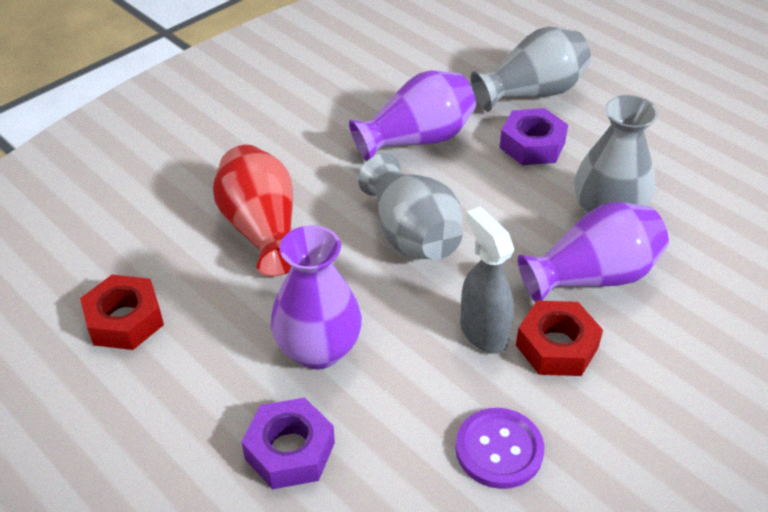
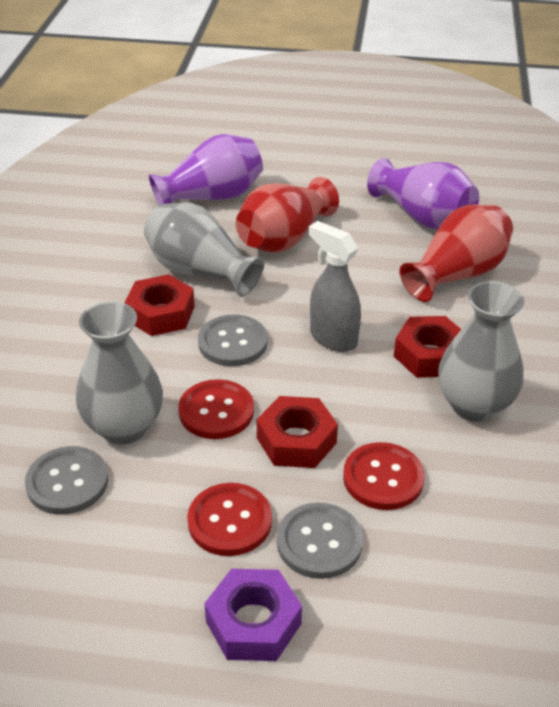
grey button: none = 0 -> [25,446,109,515] [198,314,268,366] [277,503,363,579] = 3
purple button: [455,408,544,489] = 1 -> none = 0
purple nut: [242,398,335,489] [499,108,568,165] = 2 -> [204,569,302,661] = 1
purple vase: [270,225,362,369] [349,70,476,161] [518,202,669,302] = 3 -> [149,134,263,205] [367,158,479,229] = 2
red button: none = 0 -> [179,379,254,439] [187,483,272,556] [343,442,425,510] = 3
red nut: [80,275,164,350] [516,301,603,376] = 2 -> [125,274,195,336] [257,396,338,468] [394,316,461,378] = 3
red vase: [213,145,293,277] = 1 -> [236,177,339,253] [399,204,513,302] = 2

